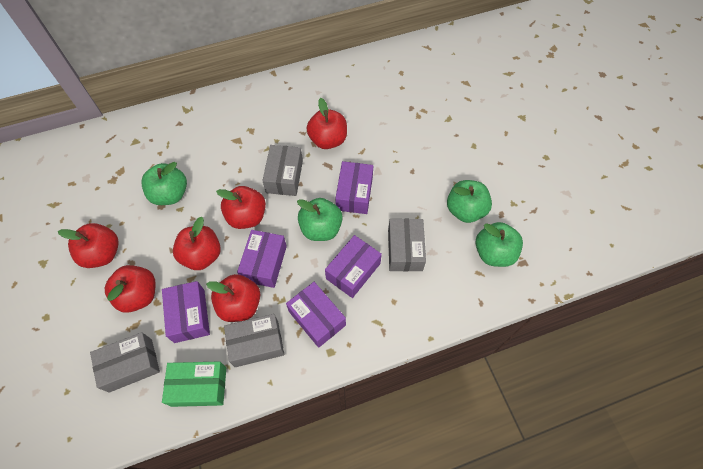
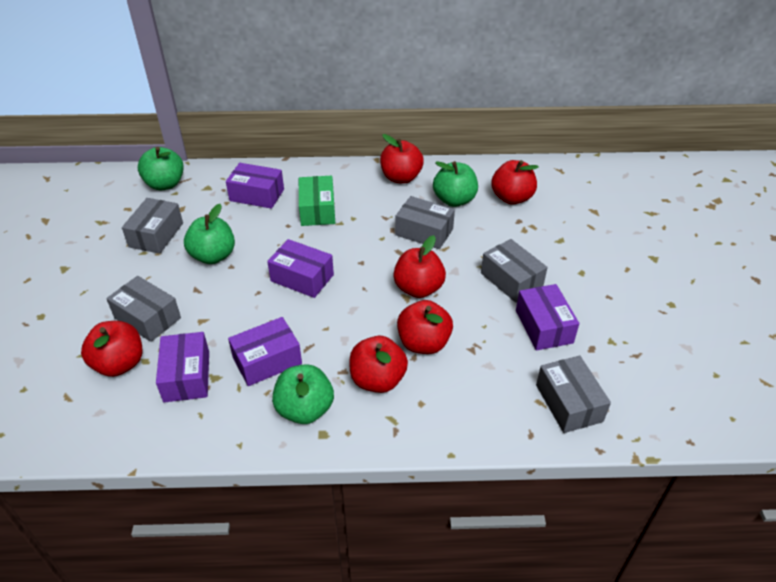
grey box: [90,332,160,393] [224,314,284,367] [262,145,303,196] [388,219,426,271] = 4 -> [106,276,181,342] [122,198,183,254] [395,196,455,249] [481,239,548,303] [536,356,611,433] = 5

